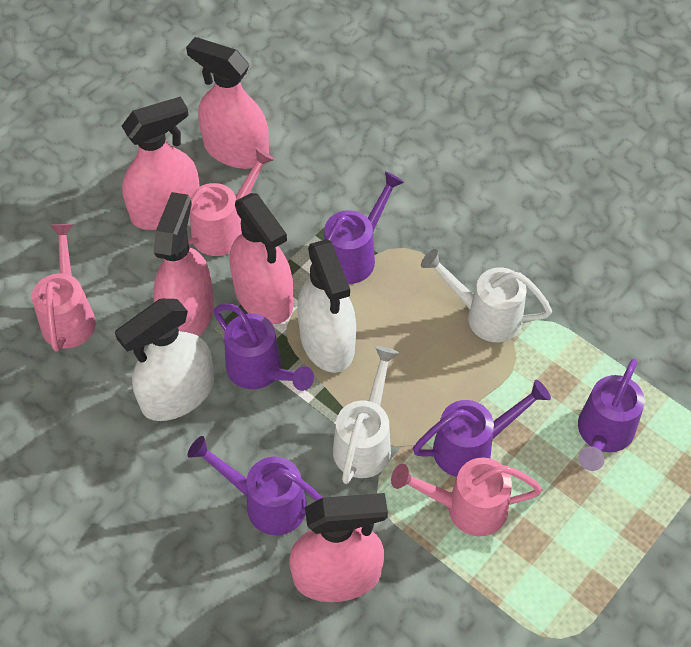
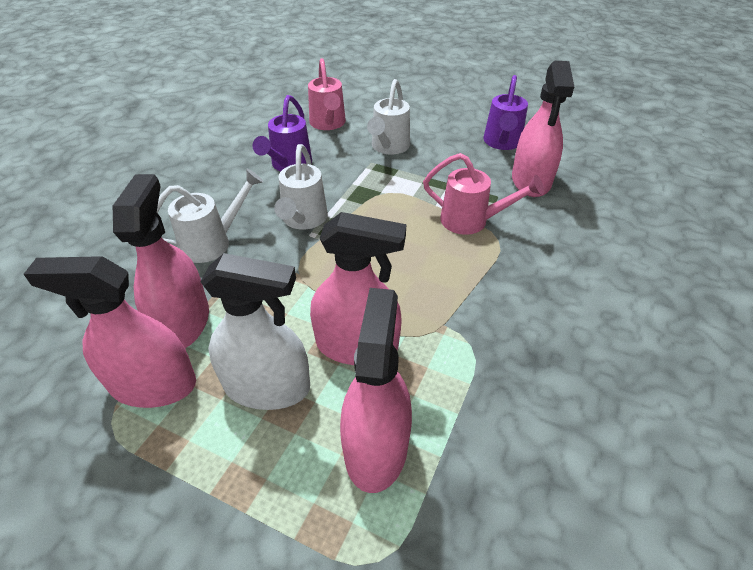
pink watering can: [32,224,96,352] [188,148,275,256] [391,458,542,536] = 3 -> [308,58,346,130] [423,153,544,235] = 2
purple watering can: [187,436,323,535] [213,304,314,391] [324,171,404,284] [413,380,551,477] [578,359,645,471] = 5 -> [252,95,312,172] [483,75,528,150] = 2
white spray bottle: [115,299,214,421] [297,239,356,373] = 2 -> [201,253,310,410] = 1
white watering can: [333,346,399,484] [421,249,552,342] = 2 -> [157,169,263,263] [274,144,328,230] [367,79,410,155] = 3

